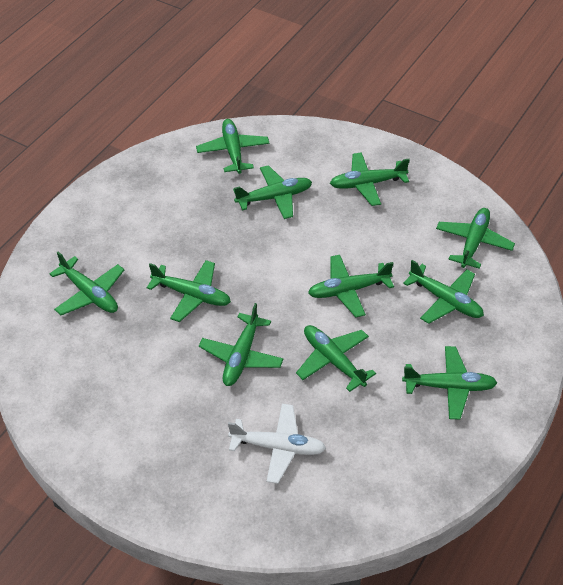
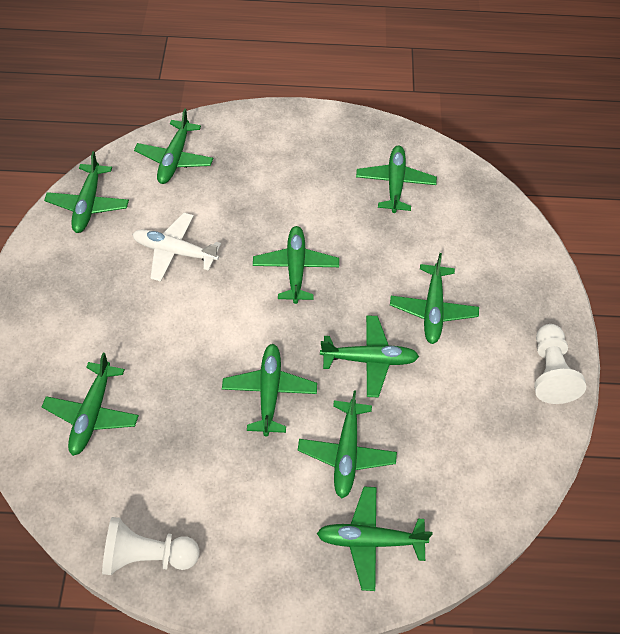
green plane: [50,252,124,315] [147,260,231,322] [196,119,269,174] [199,303,284,386] [233,165,312,219] [296,325,376,392] [308,255,394,317] [330,152,410,206] [402,346,497,420] [403,260,484,324] [436,208,515,269] = 11 -> [42,353,139,456] [44,151,129,233] [134,108,213,184] [222,344,317,436] [253,226,339,304] [297,390,397,499] [317,486,433,591] [320,315,419,398] [356,146,437,213] [390,253,479,344] = 10
white pawn: none = 0 -> [102,517,200,575] [534,324,586,404] = 2

